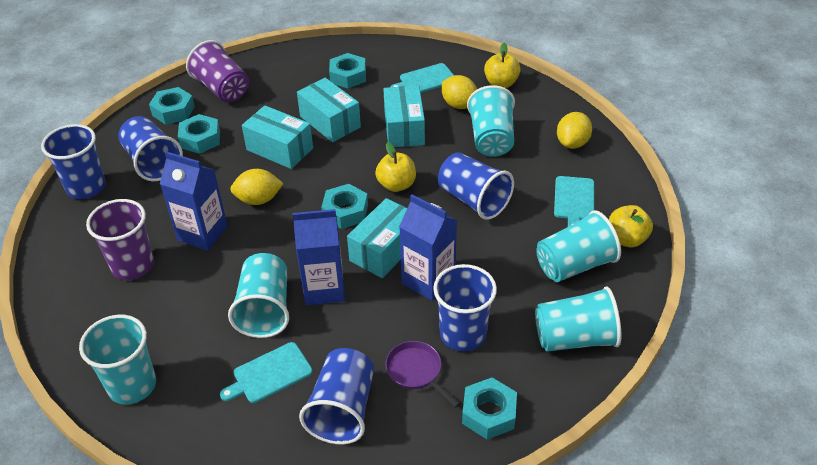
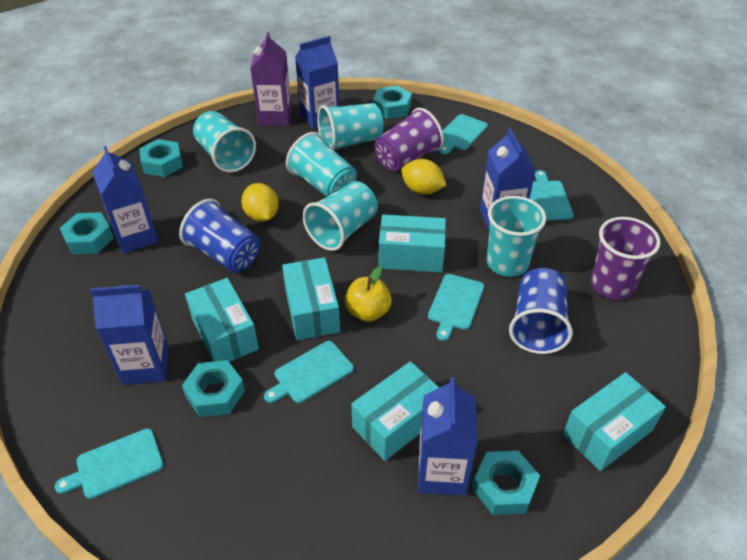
blue carton: [160,151,228,251] [292,209,345,305] [399,195,457,301] = 3 -> [90,285,169,385] [92,146,158,253] [295,36,339,129] [418,377,478,496] [480,128,536,232] = 5
blue cup: [41,124,106,199] [118,116,183,181] [299,348,374,444] [433,264,497,351] [438,152,514,220] = 5 -> [179,199,260,273] [509,268,573,354] = 2
purple carton: none = 0 -> [250,32,292,126] = 1
purple pan: [385,341,461,408] = 1 -> none = 0
turquoise box: [242,105,313,169] [297,78,361,142] [347,198,407,278] [383,85,425,147] = 4 -> [185,278,259,362] [282,257,340,340] [351,361,439,461] [379,215,446,273] [563,372,666,471] = 5
turquoise cutting board: [220,342,313,403] [391,63,454,93] [554,176,594,227] = 3 -> [55,428,164,499] [264,341,354,403] [428,274,484,341] [439,114,488,154] [530,170,574,220] = 5
yellow apple: [375,142,416,192] [484,43,520,88] [609,205,653,247] = 3 -> [345,266,392,322] = 1
yellow lemon: [230,169,284,205] [442,75,477,109] [557,112,592,149] = 3 -> [241,183,279,222] [401,159,447,195] = 2

